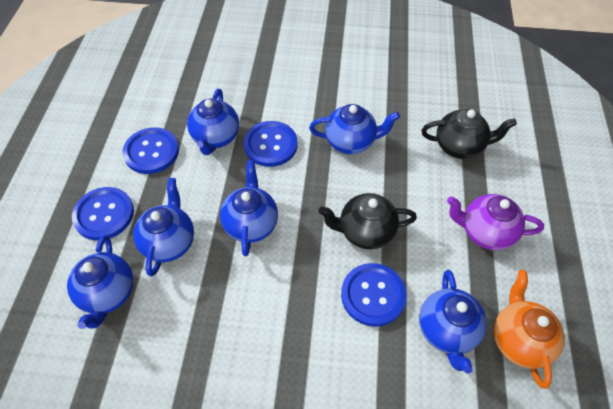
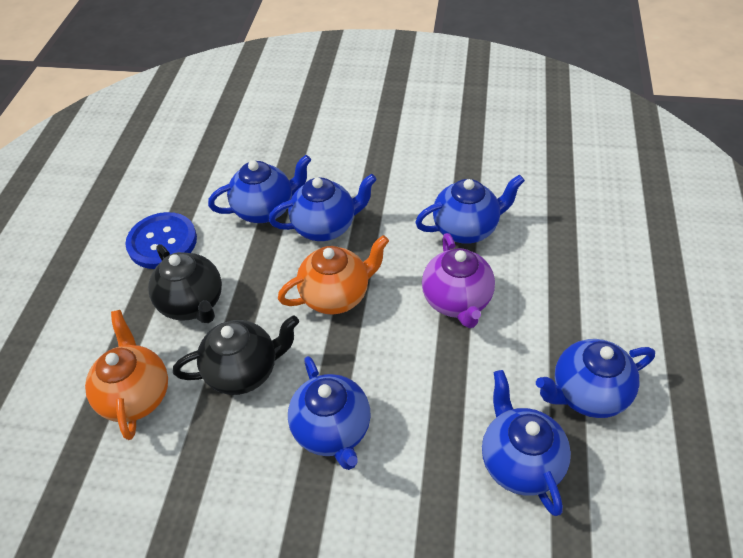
blue button: [72,187,134,241] [122,127,179,174] [244,121,298,167] [341,263,407,327] = 4 -> [125,212,197,269] = 1
orange teapot: [494,270,565,389] = 1 -> [85,310,168,440] [278,235,389,314] = 2

